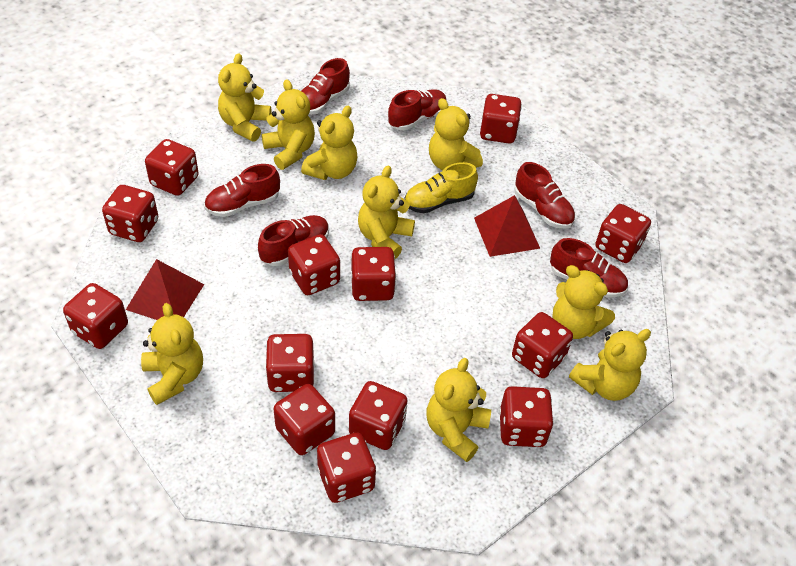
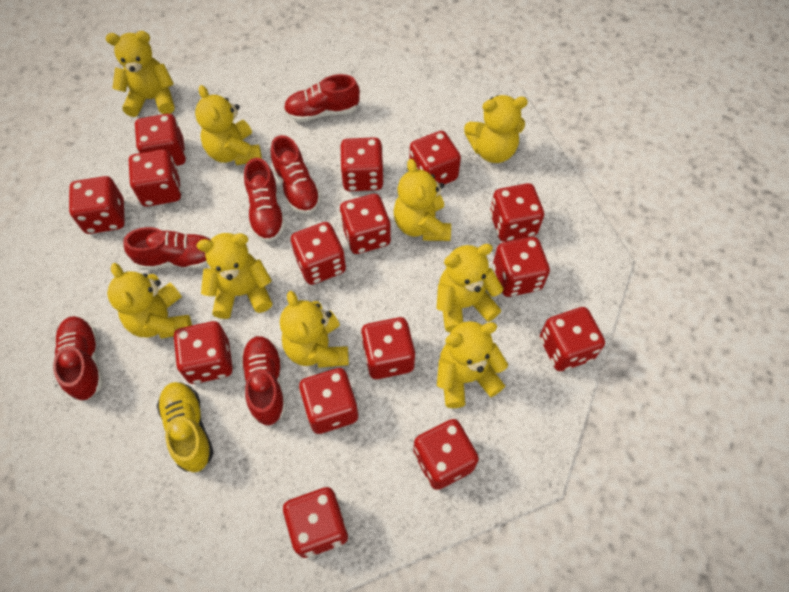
red dice: [63,283,128,349] [102,185,158,242] [145,139,199,196] [265,334,314,392] [274,384,335,455] [288,234,340,295] [317,433,376,503] [349,381,408,450] [351,247,396,301] [480,94,522,143] [499,386,554,447] [512,312,573,378] [595,204,651,263] = 13 -> [69,176,125,234] [129,149,181,207] [135,114,186,166] [174,321,233,384] [283,487,348,558] [291,222,346,285] [299,368,359,434] [340,137,384,191] [340,194,391,254] [361,317,415,379] [409,131,461,185] [413,419,479,490] [490,183,544,242] [493,237,550,297] [540,307,605,371] = 15
red pyramid: [126,259,204,320] [474,195,540,257] = 2 -> none = 0

